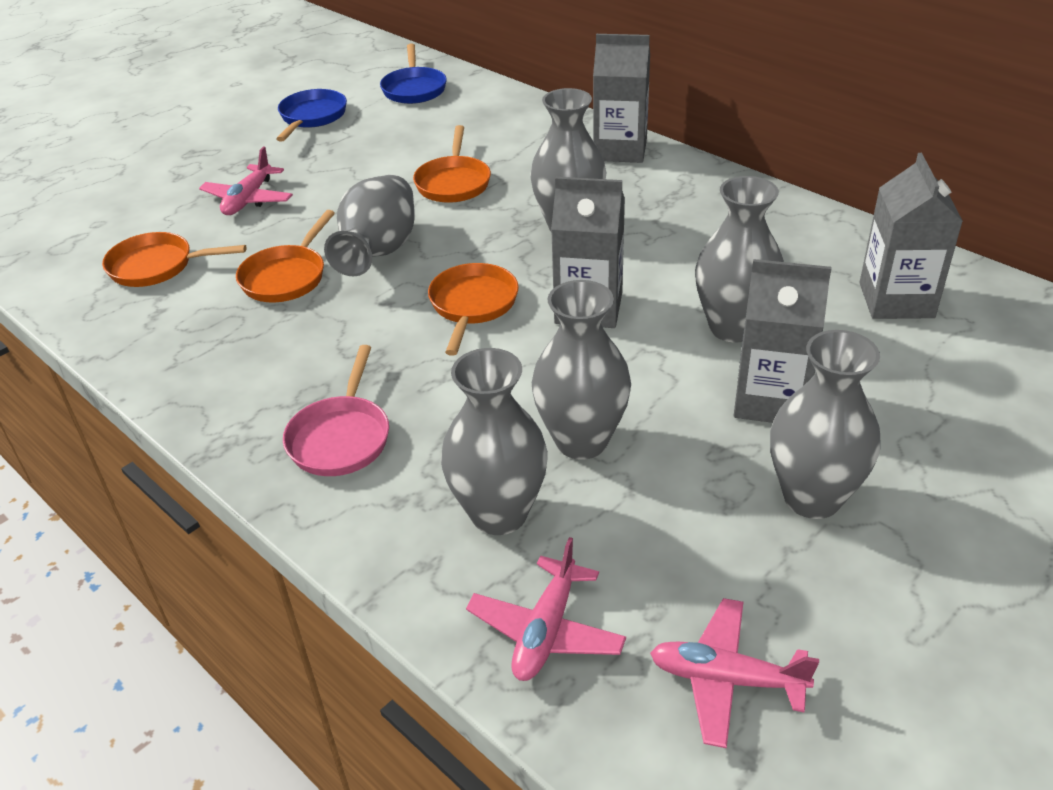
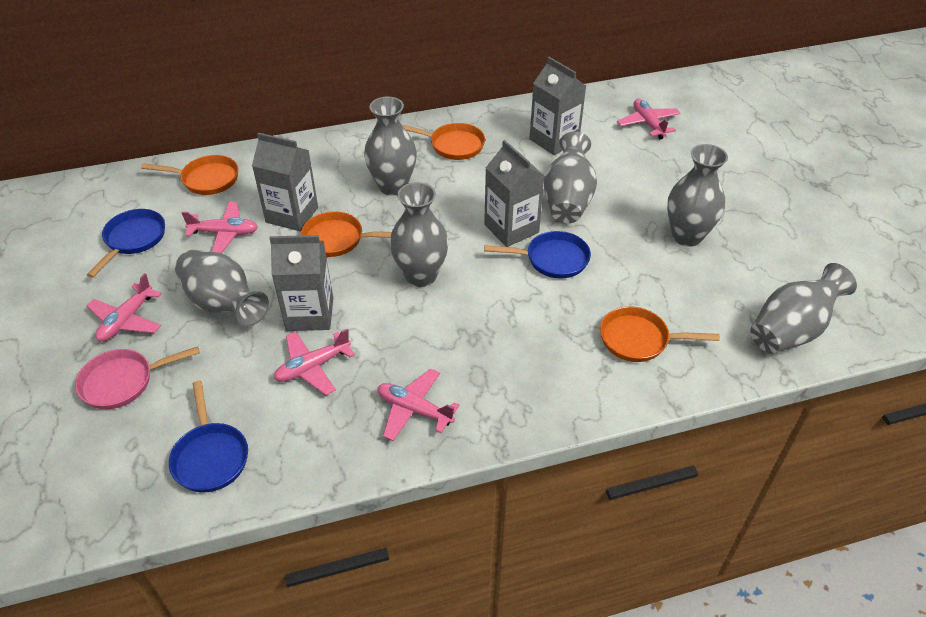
blue pan: [276,89,347,142] [380,43,447,104] = 2 -> [87,209,165,278] [169,380,248,493] [484,231,591,278] = 3
pink plane: [199,146,293,215] [466,537,626,681] [650,598,819,749] = 3 -> [86,273,162,342] [182,202,258,253] [274,329,355,395] [378,368,459,441] [617,99,681,139] = 5

